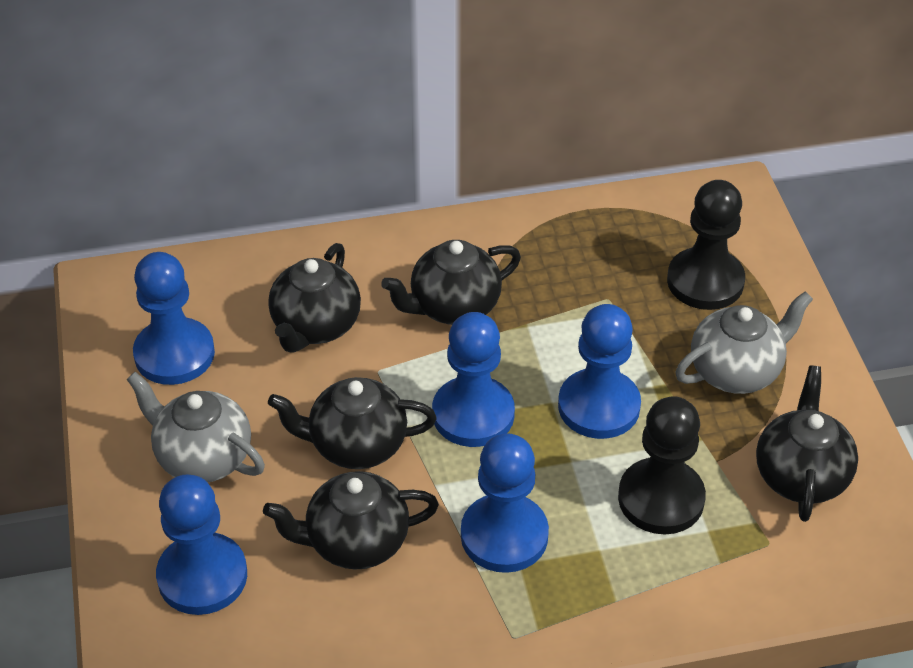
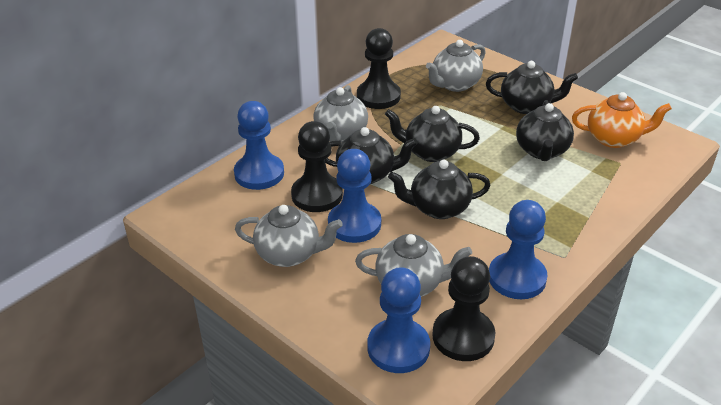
black pawn: [618,396,706,534] [667,180,745,310] = 2 -> [291,121,343,212] [357,28,401,109] [432,256,495,361] = 3
blue pawn: [133,252,215,385] [156,475,247,615] [432,312,515,447] [461,433,549,573] [558,304,641,439] = 5 -> [234,101,284,190] [328,149,381,243] [368,267,430,373] [489,200,547,299] = 4
grey teapot: [126,372,265,482] [676,291,813,394] = 2 -> [235,205,343,267] [313,85,368,143] [355,234,472,297] [426,40,486,92] = 4
orange teapot: none = 0 -> [572,92,672,148] = 1

